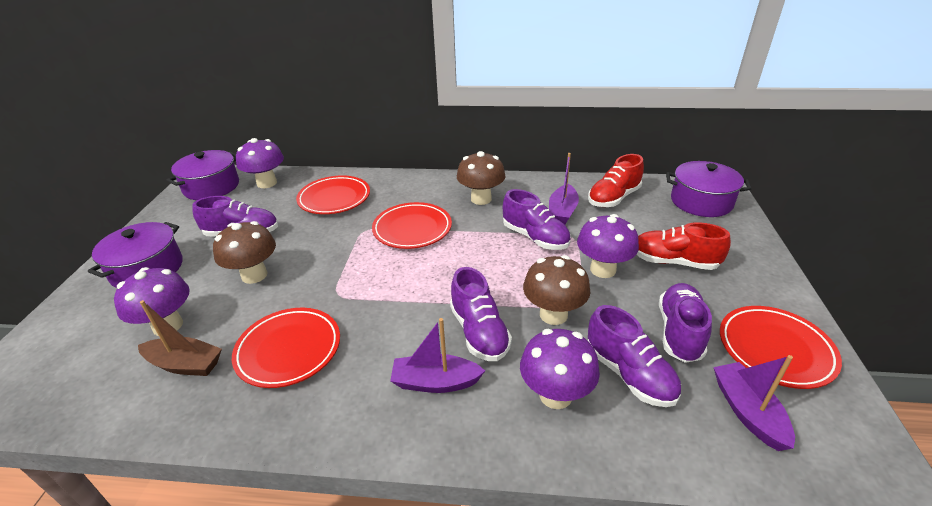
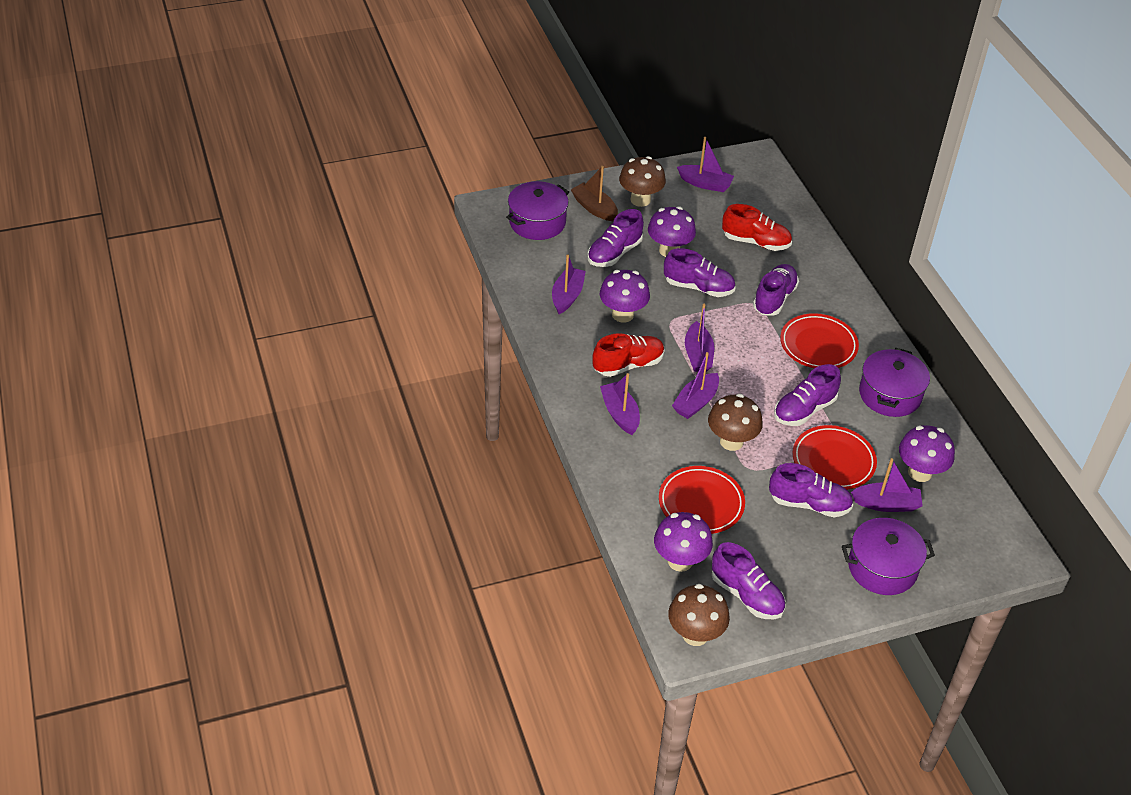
purple boat: [390,318,485,393] [549,153,579,224] [713,355,795,451] = 3 -> [552,254,586,314] [600,373,640,435] [672,352,719,419] [677,137,734,192] [685,304,714,372] [851,458,923,512] = 6
purple shoe: [193,196,278,236] [450,267,512,361] [503,189,571,250] [588,305,681,407] [659,283,712,363] = 5 -> [587,209,644,267] [664,248,736,297] [712,542,785,619] [753,264,799,316] [769,463,853,517] [774,364,841,426] = 6
red plate: [232,308,340,388] [296,175,370,214] [372,202,452,249] [720,306,842,389] = 4 -> [659,466,745,534] [780,313,859,368] [793,425,877,490] = 3

